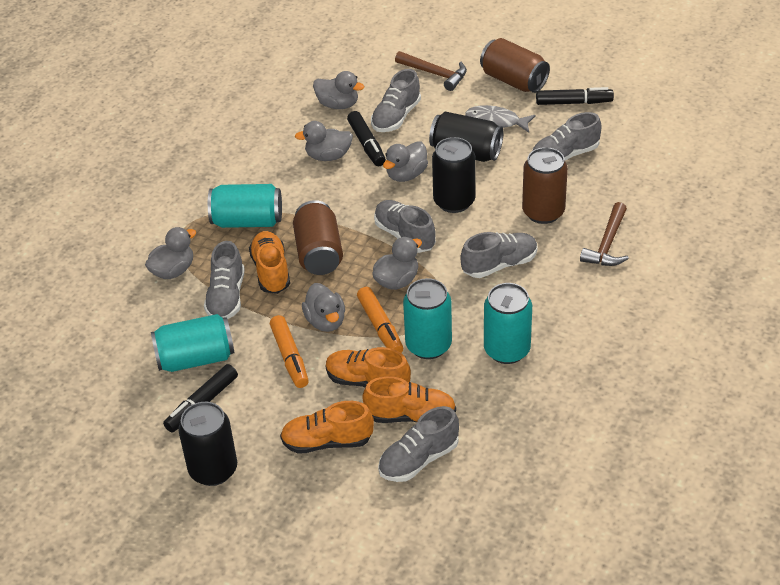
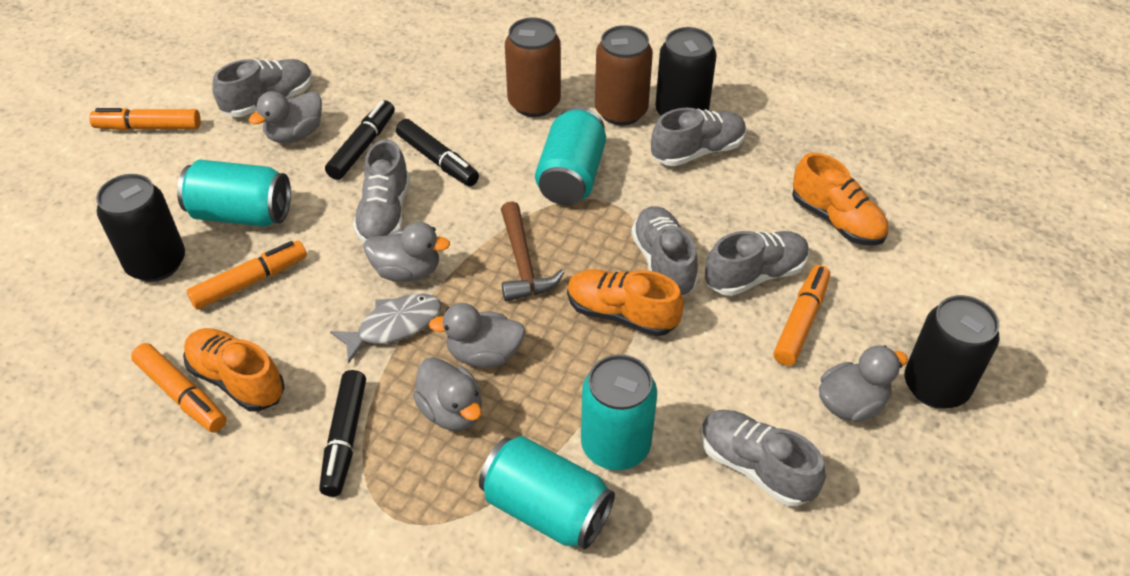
brown can: [293,200,343,275] [480,38,550,93] [522,147,568,224] = 3 -> [505,18,561,117] [595,25,653,125] = 2
brown hammer: [395,51,467,91] [580,202,629,266] = 2 -> [501,201,565,301] = 1
grey duck: [145,227,196,279] [295,121,353,161] [302,283,345,332] [313,71,364,109] [372,237,422,290] [383,141,428,182] = 6 -> [249,91,322,143] [364,222,450,282] [413,357,482,431] [429,303,525,368] [819,346,908,422] = 5
orange marker: [270,315,309,388] [357,287,403,353] = 2 -> [89,108,201,130] [131,343,227,433] [186,241,307,310] [774,265,830,366] = 4
orange shoe: [249,231,290,294] [280,401,374,454] [326,347,411,387] [362,376,456,423] = 4 -> [183,328,285,411] [567,269,684,337] [792,153,888,246] = 3

